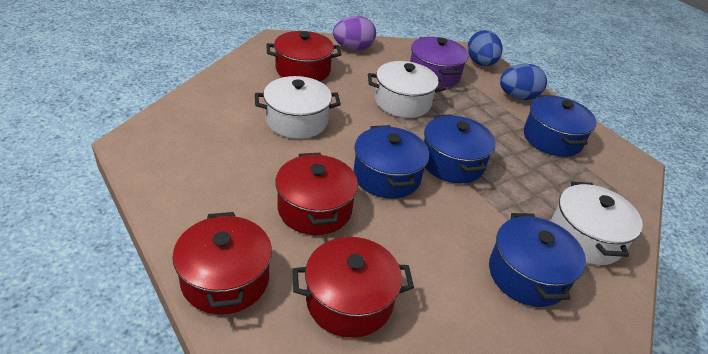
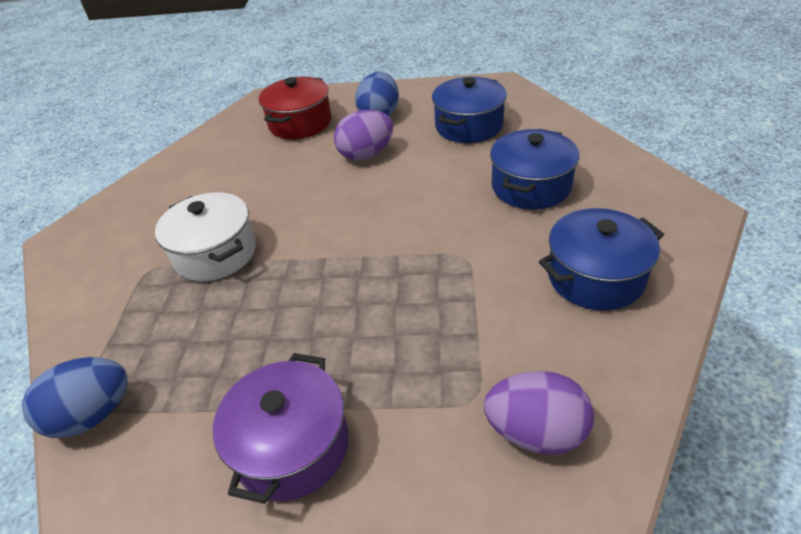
blue pot: [353,125,429,199] [424,114,496,183] [489,213,586,307] [524,95,597,157] = 4 -> [432,77,507,143] [490,129,579,210] [539,208,664,311] = 3
purple egg: [333,16,376,50] = 1 -> [334,110,393,161] [484,371,594,455] = 2
red pot: [172,212,272,315] [266,31,342,81] [275,153,358,235] [292,237,414,338] = 4 -> [259,77,332,139] = 1
white pot: [255,76,341,139] [368,61,446,118] [551,182,643,265] = 3 -> [155,192,256,281] = 1

